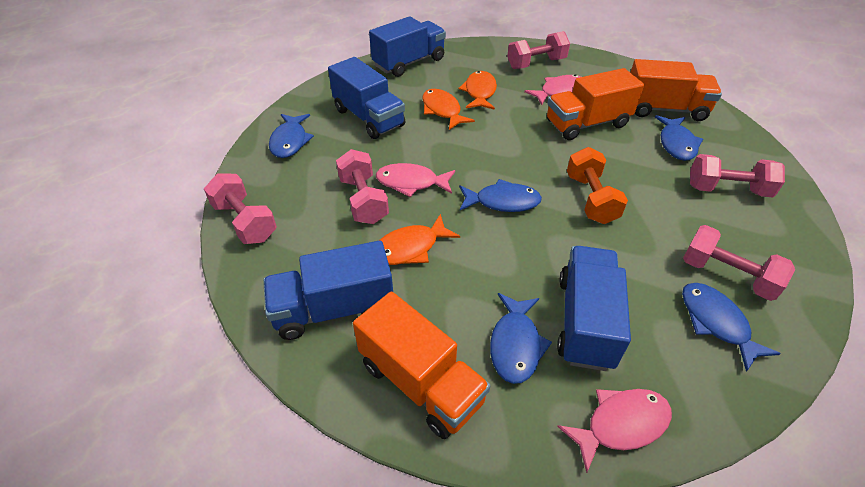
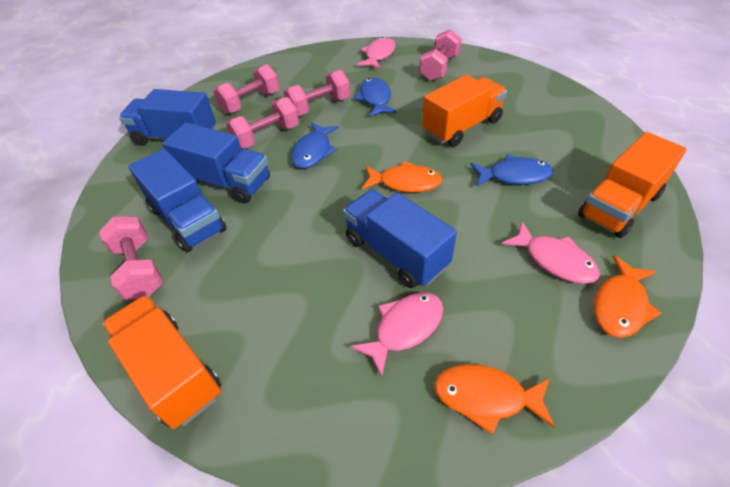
blue fish: [269,114,314,158] [459,179,542,212] [490,293,552,384] [655,115,703,161] [682,283,781,372] = 5 -> [291,122,339,168] [355,78,397,117] [471,154,553,186] = 3
orange dumbbell: [567,147,628,224] = 1 -> none = 0

